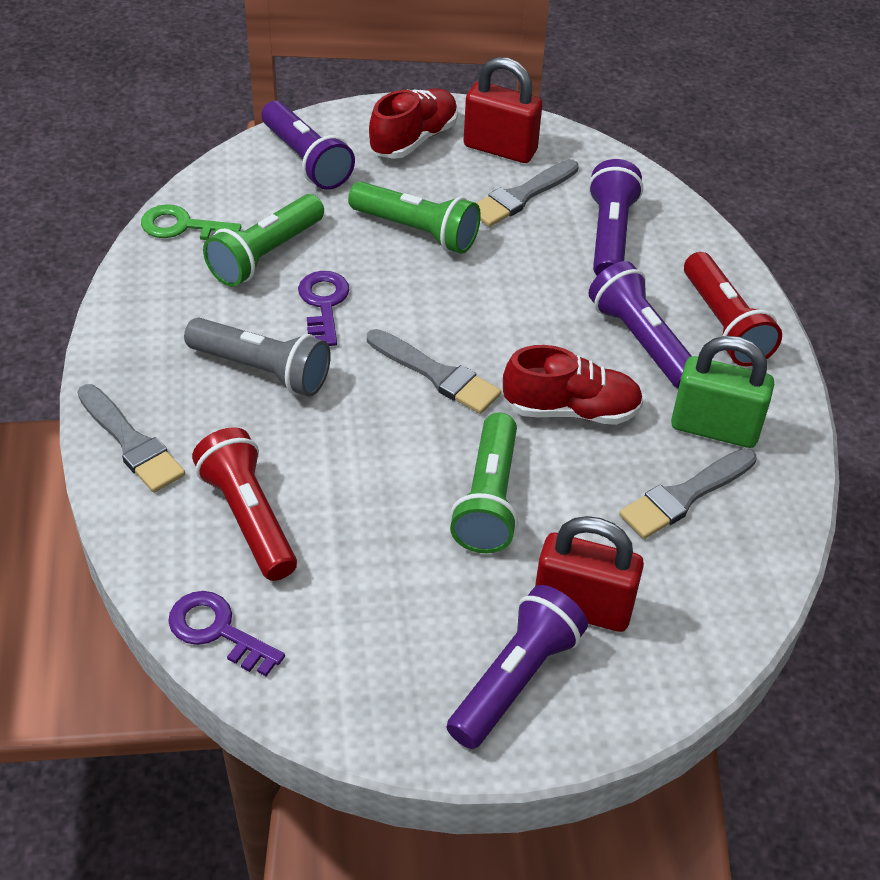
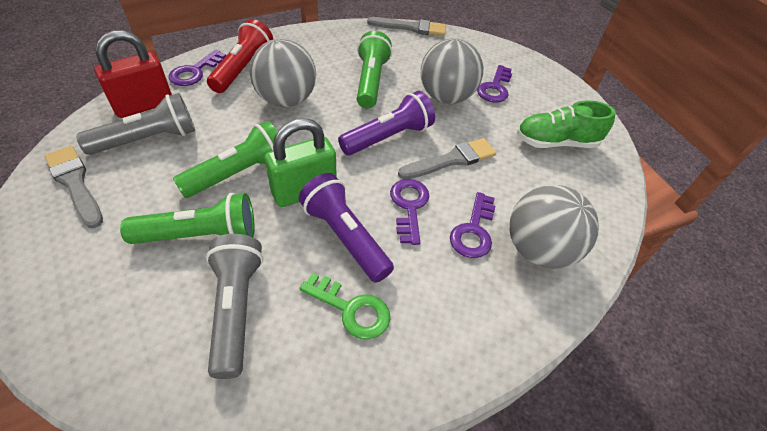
green shoe: none = 0 -> [517,100,616,148] = 1
grey ball: none = 0 -> [249,39,316,107] [421,38,483,104] [510,185,599,269] = 3
grey brush: [77,384,185,493] [367,329,501,414] [477,159,579,227] [619,448,757,539] = 4 -> [45,146,103,228] [367,17,446,36] [398,138,496,179] = 3
grey flashlight: [184,317,331,397] = 1 -> [76,93,195,155] [206,234,263,379] = 2
purple flashlight: [262,101,355,190] [447,585,588,749] [588,159,643,276] [588,261,692,388] = 4 -> [299,173,394,283] [338,91,435,155] = 2
purple key: [168,591,285,676] [298,271,350,346] = 2 -> [169,50,226,86] [390,179,429,245] [450,192,495,258] [477,65,512,103] = 4
red flashlight: [192,427,297,581] [684,252,782,366] = 2 -> [207,19,273,93] = 1
red padlock: [464,57,543,163] [535,516,644,632] = 2 -> [94,30,172,118] = 1
red shoe: [369,89,458,159] [503,345,643,425] = 2 -> none = 0

